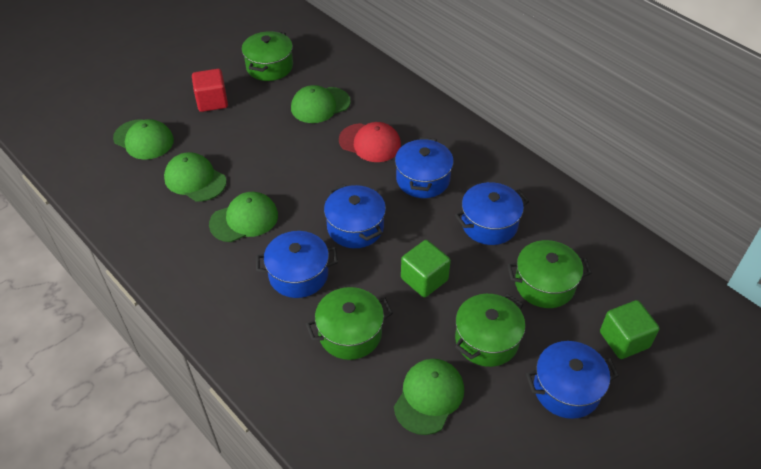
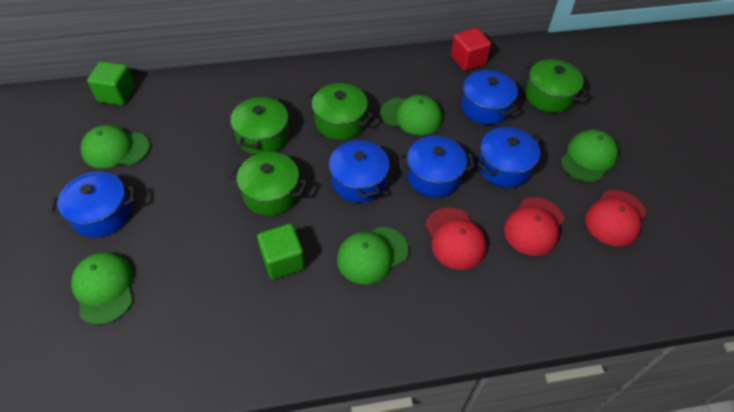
red cap: [339,122,401,162] = 1 -> [425,207,487,270] [504,197,564,256] [585,190,646,246] = 3

